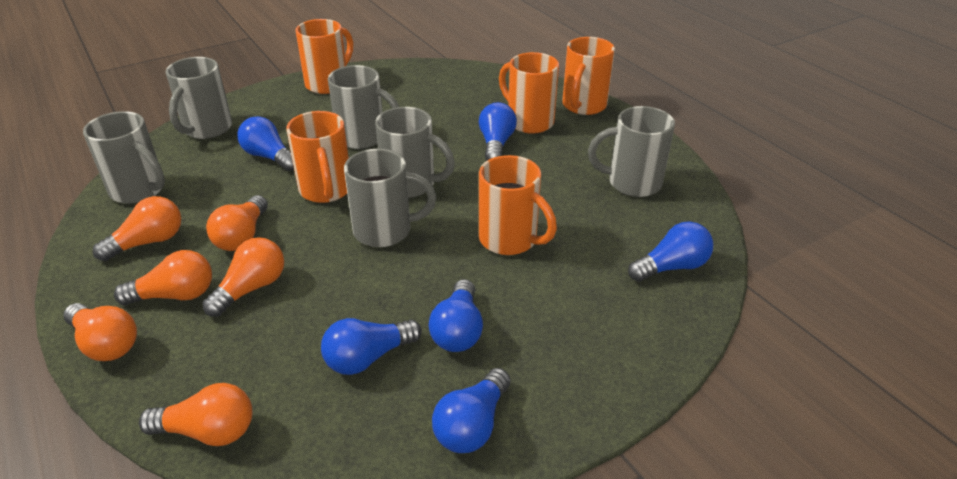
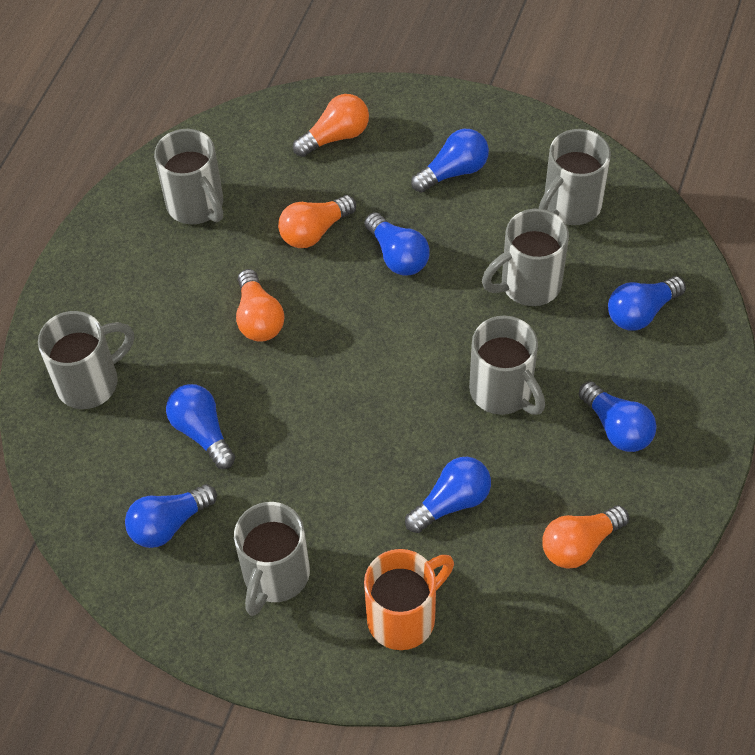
blue light bulb: [238,116,294,171] [321,318,422,375] [429,279,483,352] [432,368,511,453] [479,102,517,160] [628,221,713,282] = 6 -> [125,484,217,548] [166,384,235,469] [364,212,430,276] [405,457,491,533] [411,129,489,192] [578,381,657,452] [608,276,686,331] = 7
orange light bulb: [63,303,137,361] [93,196,181,261] [114,250,212,305] [139,383,252,446] [202,237,284,317] [206,195,268,251] = 6 -> [236,269,284,342] [278,195,356,248] [293,94,369,157] [542,505,629,569] = 4
orange mug: [286,111,349,203] [296,19,353,94] [479,155,557,255] [499,52,559,134] [562,37,615,115] = 5 -> [364,549,454,650] = 1

